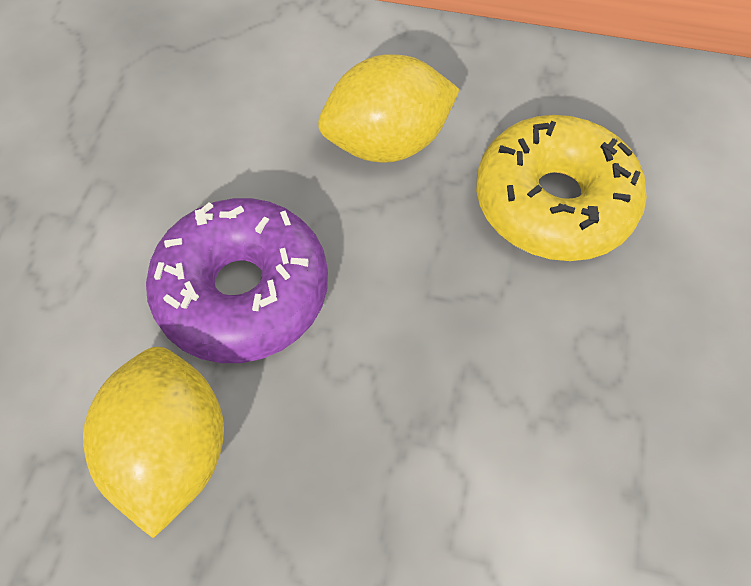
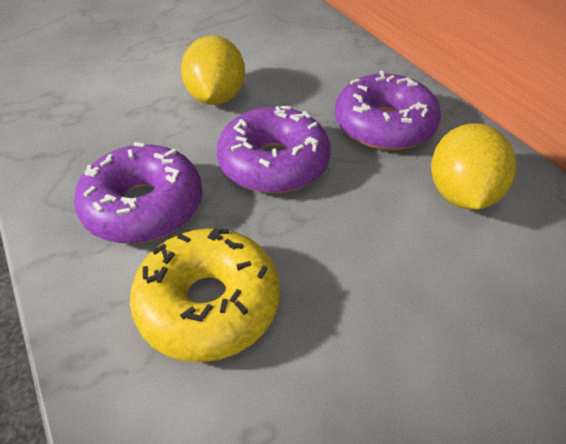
purple donut: [146,198,328,363] = 1 -> [74,142,202,244] [217,106,331,193] [335,71,441,150] = 3

